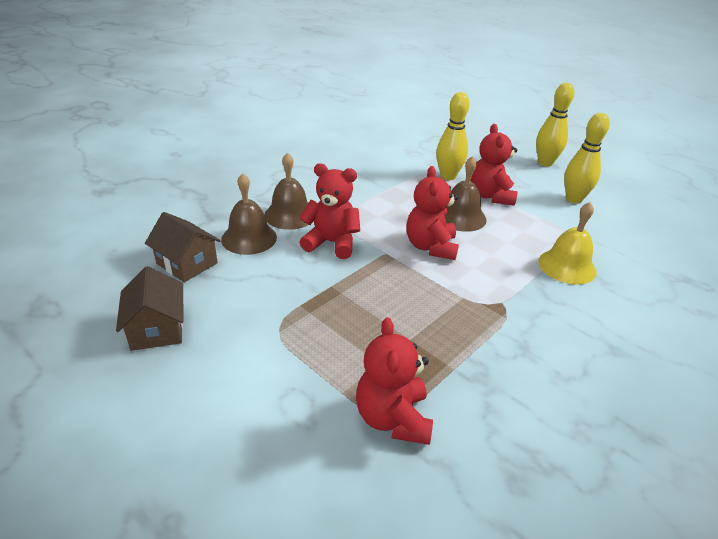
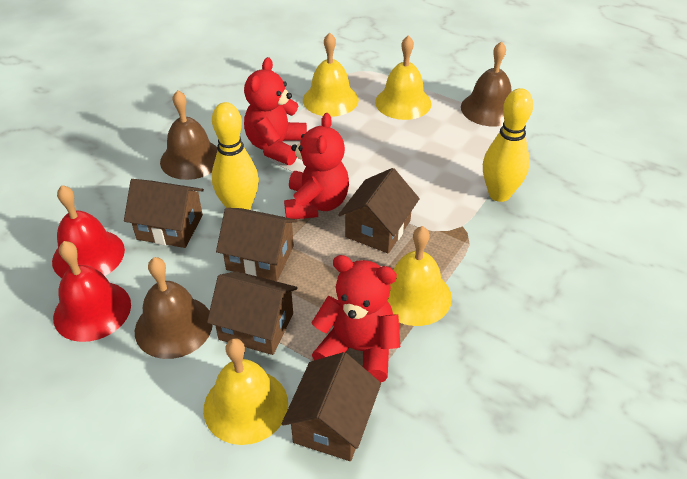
brown house: [116,266,184,351] [145,212,221,282] = 2 -> [124,179,204,248] [207,271,298,355] [216,208,297,281] [282,352,381,461] [338,168,420,254] = 5
red bell: none = 0 -> [52,185,125,278] [53,241,131,342] = 2
red teddy bear: [299,163,360,259] [356,317,433,445] [406,166,459,260] [471,124,518,206] = 4 -> [244,57,307,165] [284,113,349,219] [312,255,400,382] = 3
yellow bell: [538,202,597,285] = 1 -> [203,338,288,445] [303,33,359,117] [375,35,432,120] [387,226,452,326] = 4
yellow bowling pin: [436,92,470,180] [536,82,574,167] [564,113,610,204] = 3 -> [212,102,259,210] [483,88,533,202] = 2

